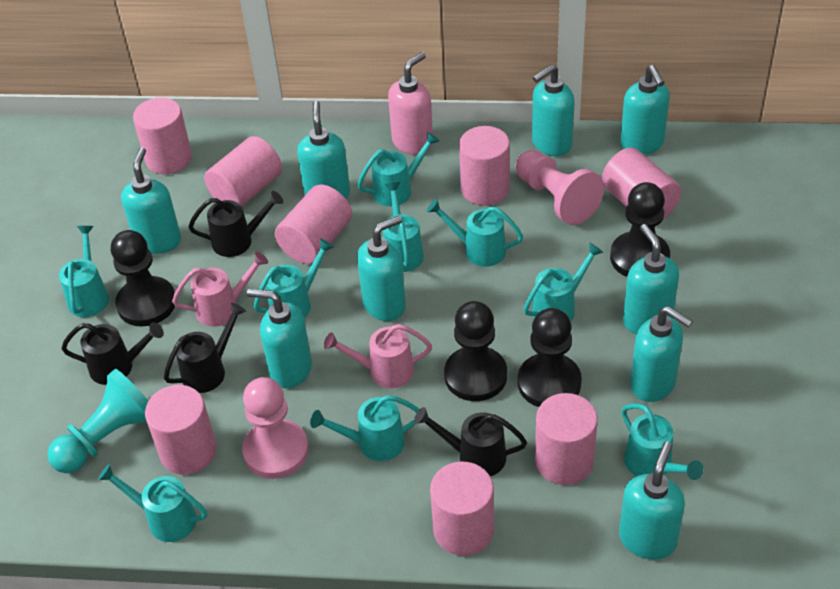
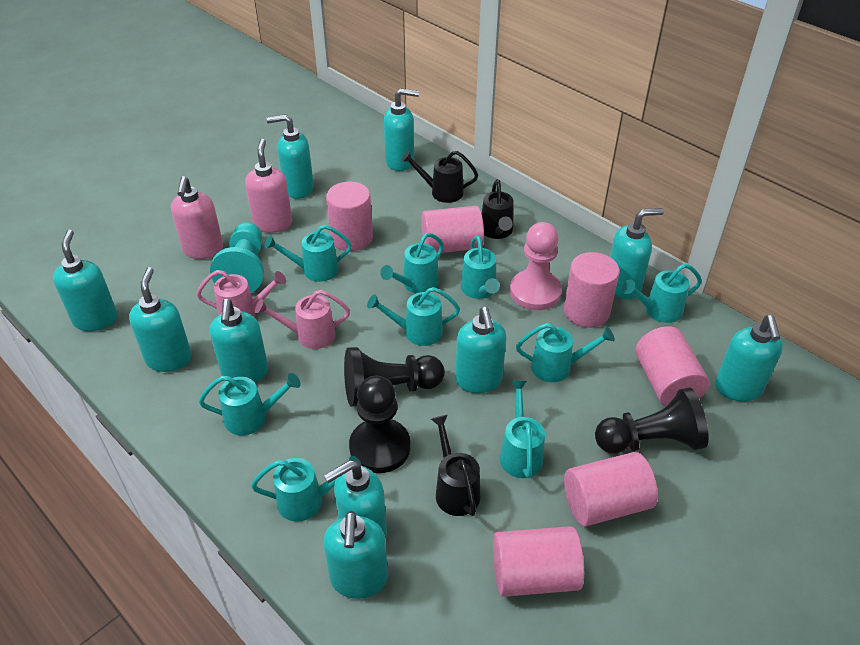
black pawn: [111,230,175,327] [444,301,507,401] [518,308,582,407] [610,182,670,277] = 4 -> [344,347,445,407] [349,376,410,473] [595,387,709,454] = 3
black watering can: [61,322,164,385] [164,303,246,393] [188,191,283,257] [414,407,527,476] = 4 -> [402,151,478,203] [431,415,480,516] [482,179,514,239] = 3
pink cylinder: [133,98,192,174] [145,385,217,475] [204,136,282,207] [275,185,352,264] [430,461,494,556] [459,126,510,205] [535,393,598,485] [601,148,681,219] = 8 -> [326,182,373,251] [421,206,484,253] [493,526,584,597] [564,252,620,328] [564,452,658,527] [635,326,709,407] = 6
pink pawn: [242,377,309,479] [516,150,604,225] = 2 -> [510,222,562,310] = 1
pink soap dispenser: [388,52,433,155] = 1 -> [171,176,223,259] [245,139,292,233] = 2
turquoise soap dispenser: [121,147,181,254] [247,289,312,388] [297,101,350,199] [357,216,406,321] [532,64,575,156] [619,442,685,559] [620,65,670,155] [623,224,679,334] [630,306,693,402] = 9 -> [53,230,117,331] [129,267,192,372] [210,299,268,382] [267,114,314,199] [323,511,388,599] [324,460,387,540] [384,88,419,171] [455,307,506,393] [610,208,664,299] [715,315,783,402] = 10

